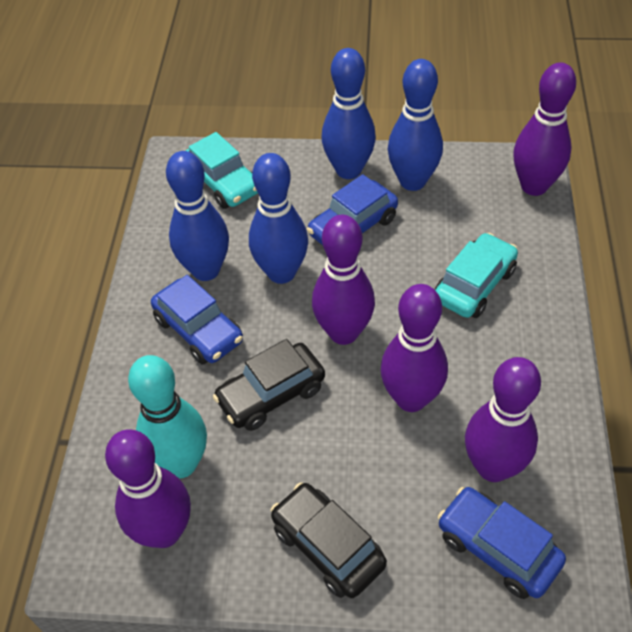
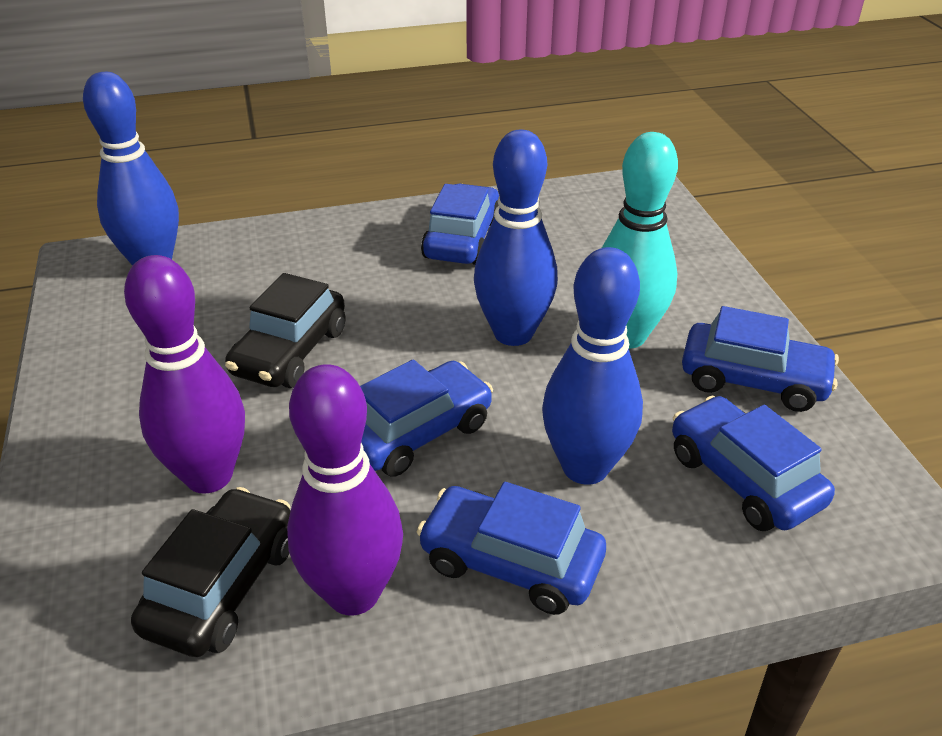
blue bowling pin: [166,151,229,281] [249,153,308,284] [321,48,376,179] [388,59,443,191] = 4 -> [83,72,179,266] [474,130,558,346] [542,247,643,485] = 3
blue car: [151,275,243,365] [307,174,398,245] [438,487,566,599] = 3 -> [360,360,493,477] [417,482,606,615] [421,184,499,265] [672,396,835,531] [682,306,839,412] = 5
purple bowling pin: [105,429,191,548] [312,215,375,345] [380,284,448,412] [465,357,541,482] [513,63,576,196] = 5 -> [124,255,245,494] [287,364,403,616] = 2
turquoise car: [186,132,258,209] [435,233,518,318] = 2 -> none = 0

